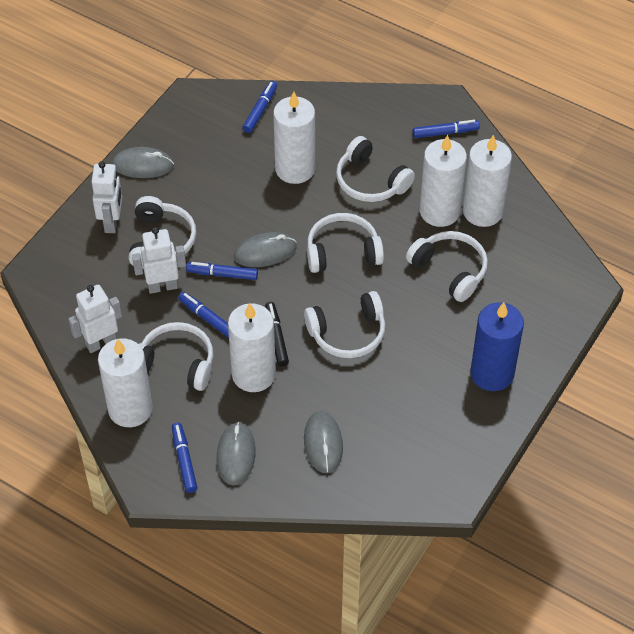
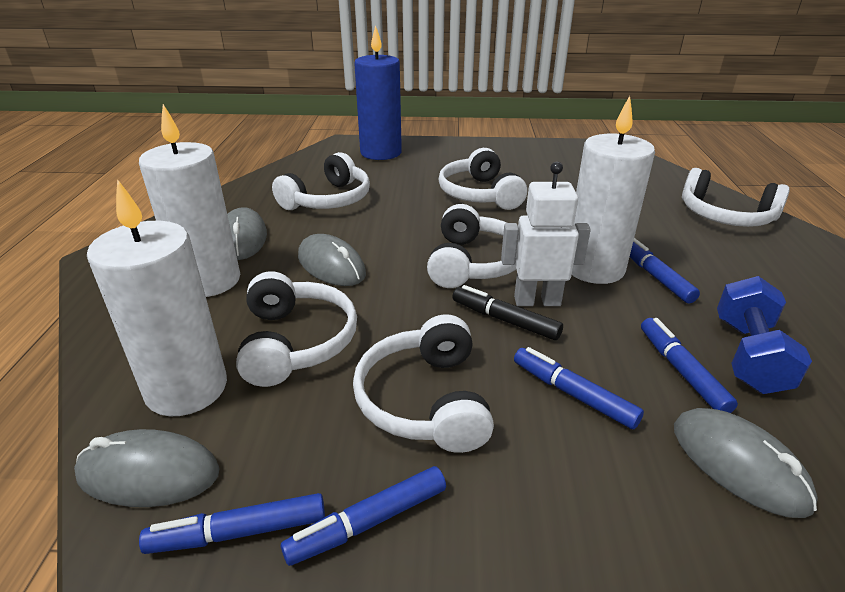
blue dumbbell: none = 0 -> [717,276,812,394] = 1
white candle: [98,338,153,427] [228,303,276,392] [273,92,315,184] [420,135,467,227] [463,135,512,227] = 5 -> [87,179,227,416] [139,104,240,297] [572,96,655,284] = 3
white robot: [69,284,122,353] [91,161,122,233] [132,227,186,294] = 3 -> [501,162,591,306] = 1

